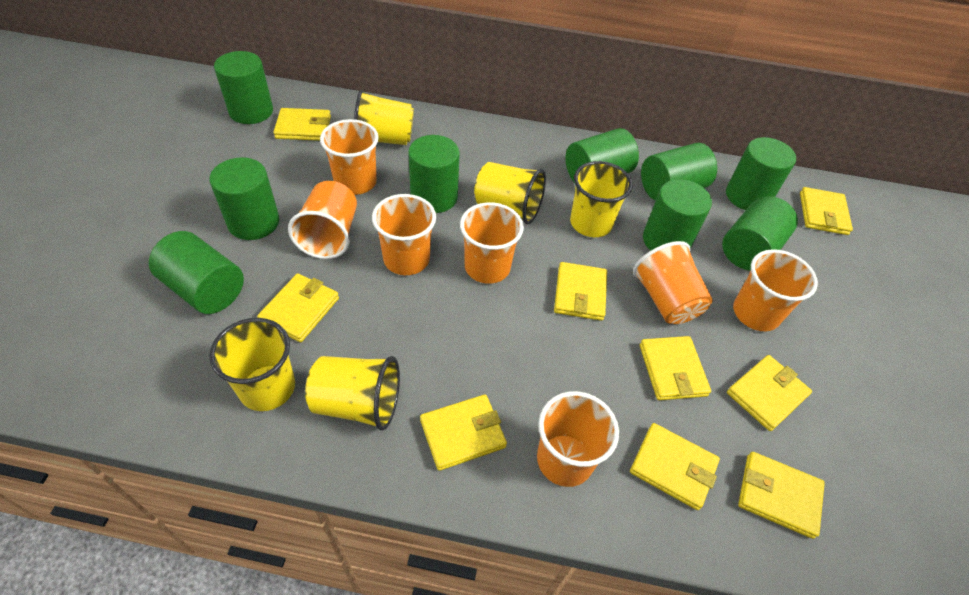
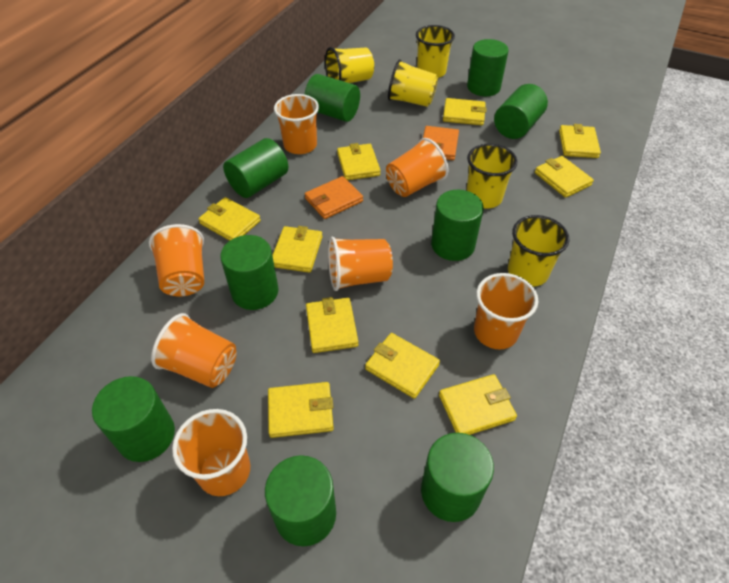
orange wallet: none = 0 -> [305,176,363,219] [423,126,459,160] = 2
yellow wallet: [257,273,339,342] [273,108,331,141] [420,395,507,471] [554,262,607,321] [630,423,720,510] [640,336,711,400] [727,355,812,431] [738,452,825,539] [800,187,853,235] = 9 -> [198,197,261,241] [268,382,334,438] [272,226,323,273] [306,297,358,353] [337,143,381,180] [365,333,440,399] [439,374,517,435] [443,98,487,125] [535,156,594,198] [559,124,601,158] = 10

